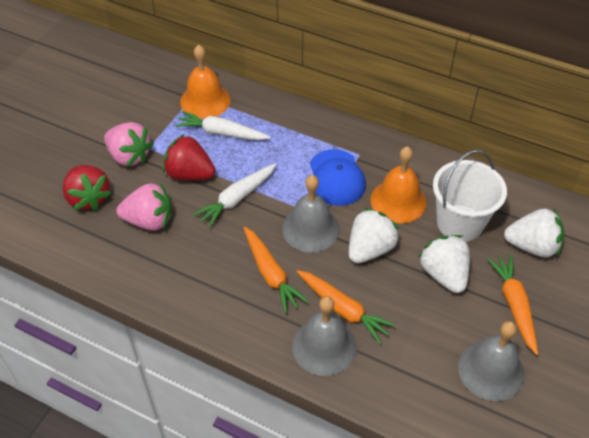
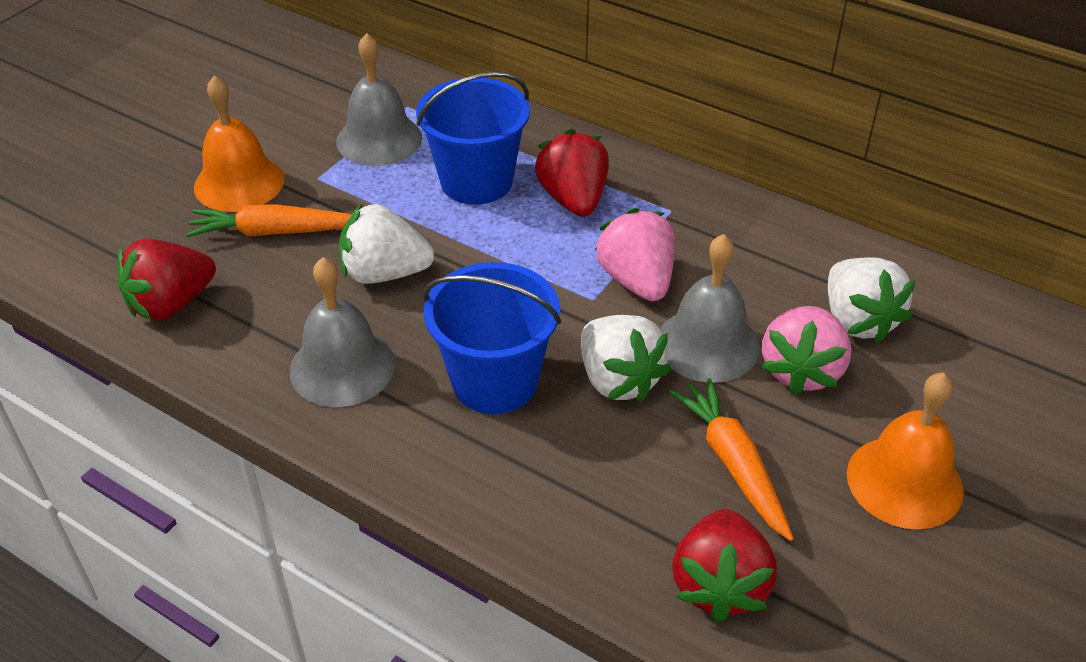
blue bucket: none = 0 -> [416,72,530,205] [423,262,561,414] = 2
blue cap: [310,149,366,206] = 1 -> none = 0
orange carrot: [244,227,309,313] [297,270,396,344] [487,255,538,355] = 3 -> [186,204,352,237] [669,378,794,541] = 2
red strawberry: [63,165,112,211] [163,134,216,180] = 2 -> [117,239,216,321] [535,129,609,217] [672,509,777,622] = 3
white bucket: [433,149,507,242] = 1 -> none = 0
white carrot: [175,111,271,140] [193,163,277,228] = 2 -> none = 0

